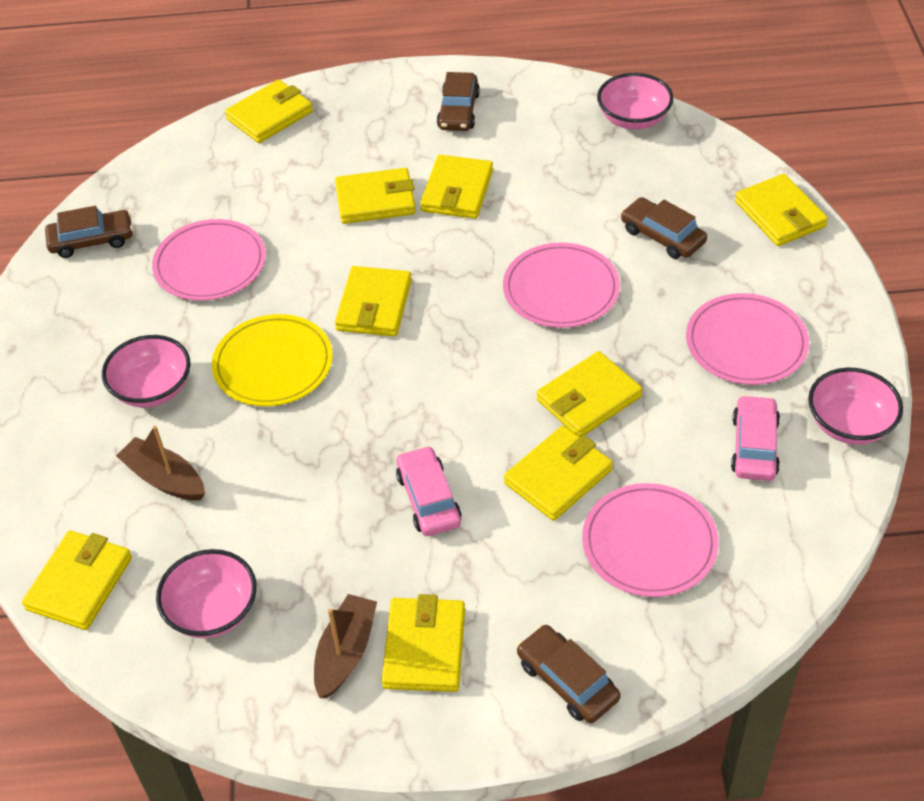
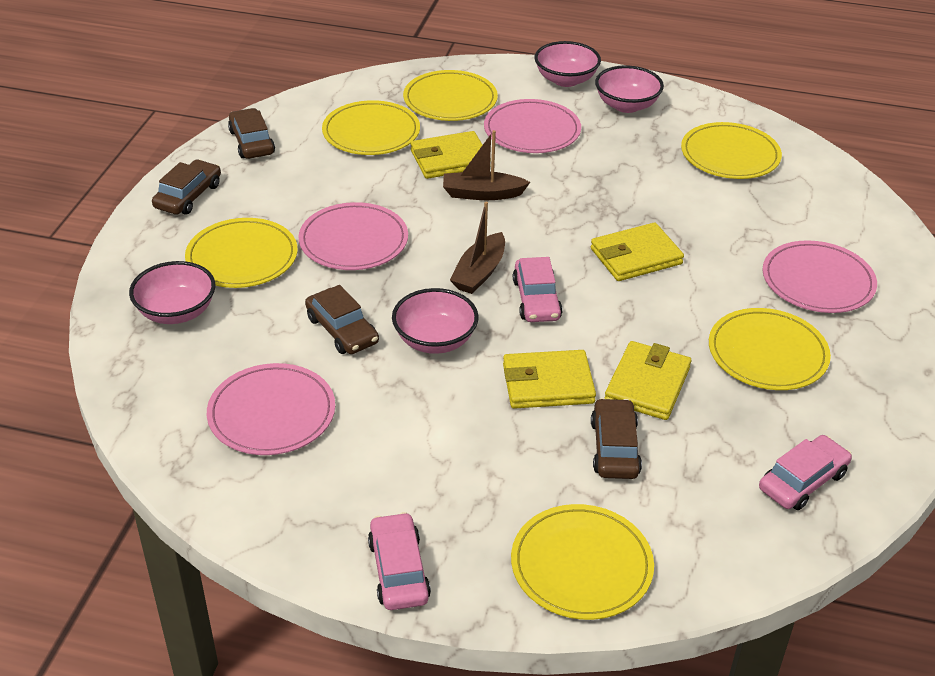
pink car: [396,446,462,536] [731,395,780,481] = 2 -> [368,512,431,610] [513,257,562,322] [759,435,852,510] = 3
yellow plate: [212,314,333,406] = 1 -> [185,218,298,288] [322,100,420,155] [403,70,498,121] [511,504,654,620] [681,122,782,179] [709,308,831,390] = 6
yellow wallet: [22,530,132,630] [225,80,313,143] [335,168,416,224] [335,266,412,336] [381,594,465,692] [420,155,493,219] [504,426,613,521] [537,351,642,437] [735,174,828,246] = 9 -> [411,131,491,179] [503,350,596,409] [591,223,684,281] [605,341,691,420] = 4

